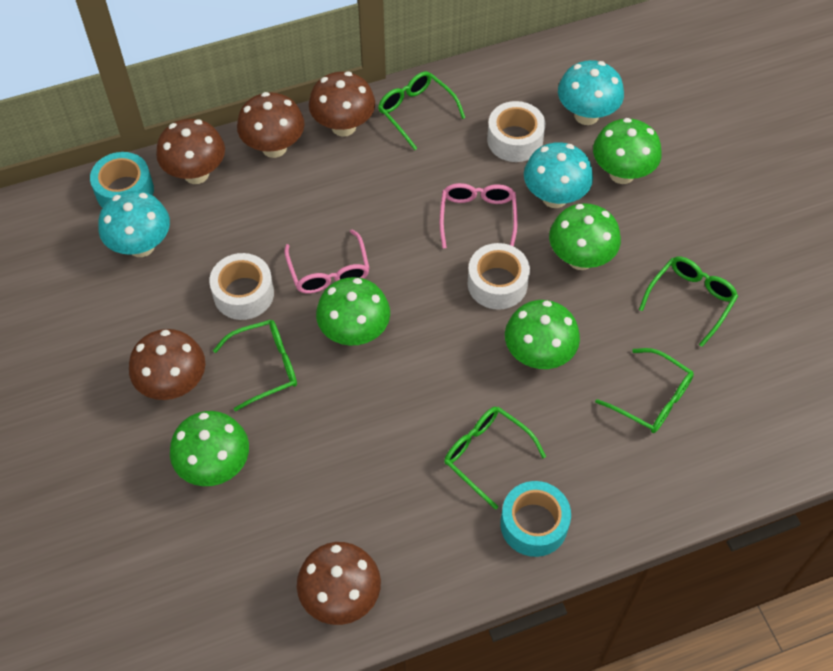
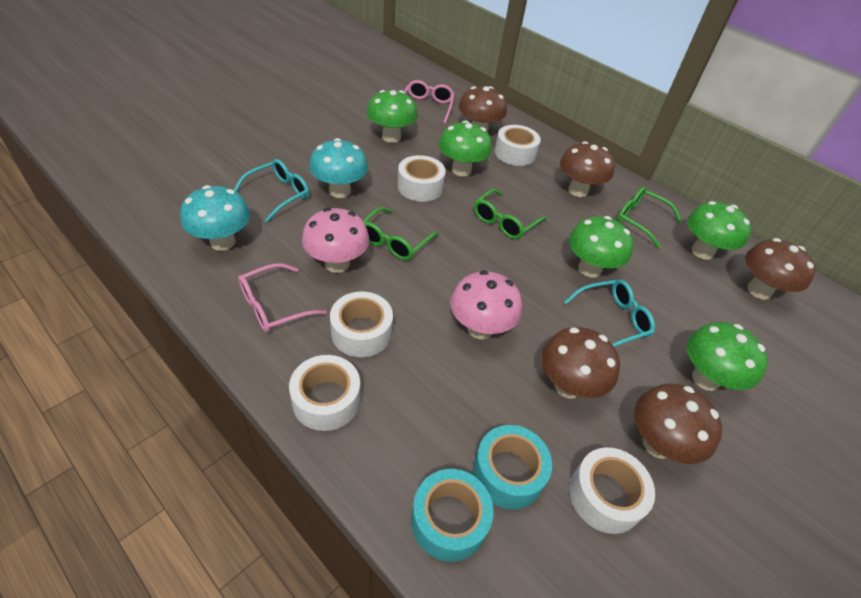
green glasses: [213,320,297,412] [378,71,465,150] [444,407,546,510] [595,348,694,433] [639,257,738,347] = 5 -> [363,207,439,260] [474,189,547,239] [617,187,682,249] = 3
pink mushroom: none = 0 -> [302,208,369,273] [451,271,522,339] = 2
turquoise glasses: none = 0 -> [234,159,309,222] [564,279,655,347] = 2
turquoise mushroom: [98,191,170,257] [524,142,593,208] [558,60,624,125] = 3 -> [180,185,250,251] [309,138,368,198] = 2
white tape: [209,253,274,320] [467,243,530,310] [487,101,545,162] = 3 -> [289,355,360,431] [330,291,393,357] [397,155,446,202] [495,125,541,166] [569,447,655,534] = 5

